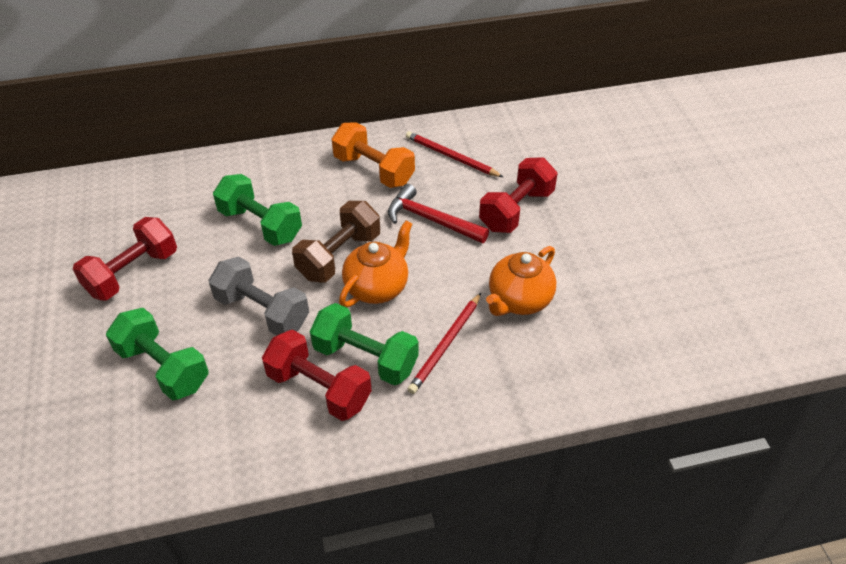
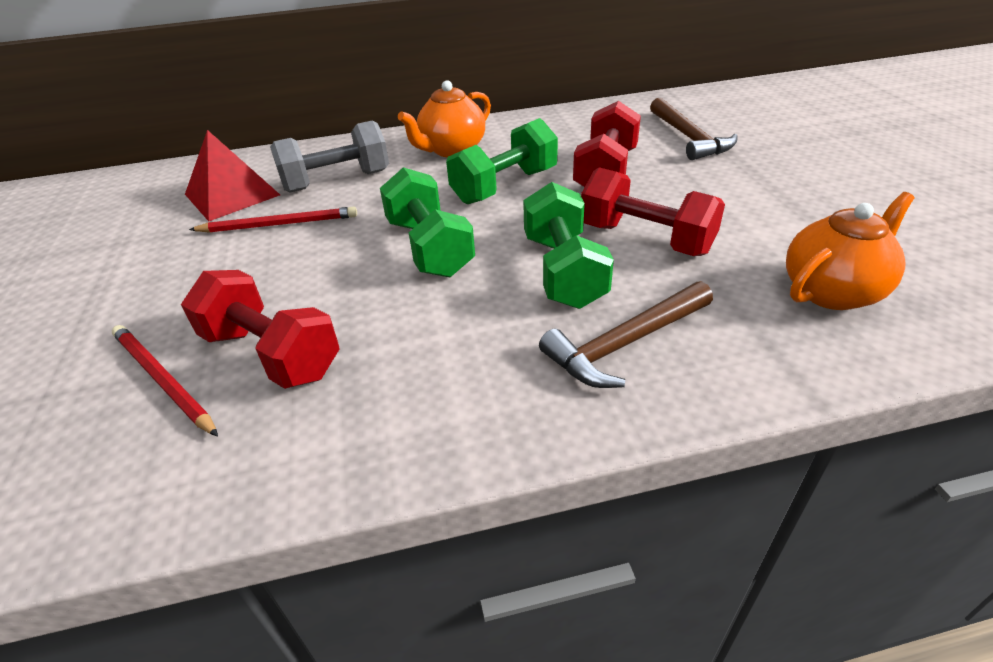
brown dumbbell: [292,201,380,283] = 1 -> none = 0
brown hammer: none = 0 -> [539,281,713,388] [650,98,738,160] = 2
orange dumbbell: [332,122,415,188] = 1 -> none = 0
red hammer: [388,184,489,243] = 1 -> none = 0
red pyramid: none = 0 -> [185,130,280,221] = 1

